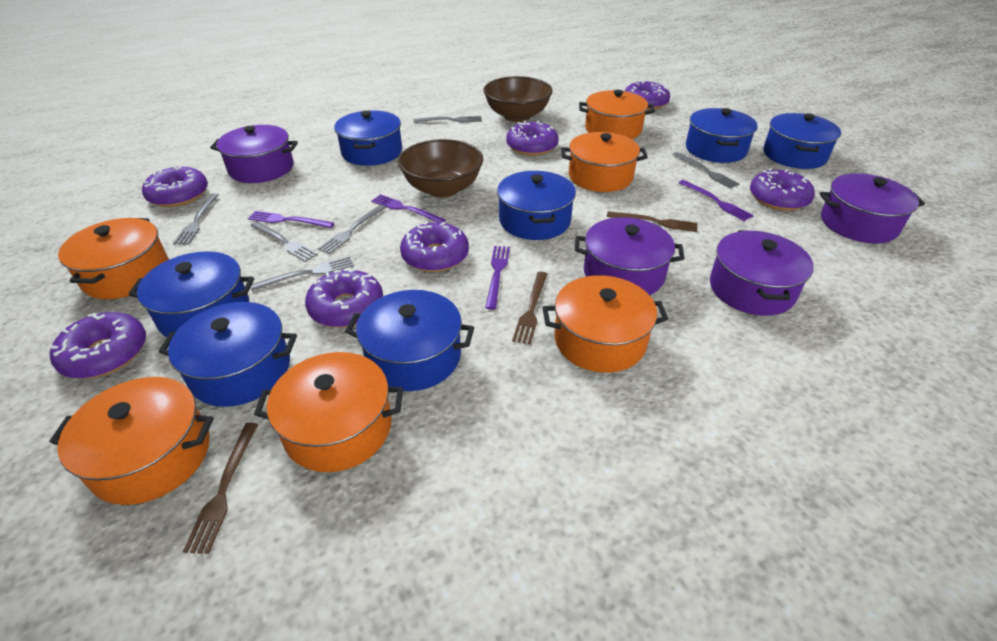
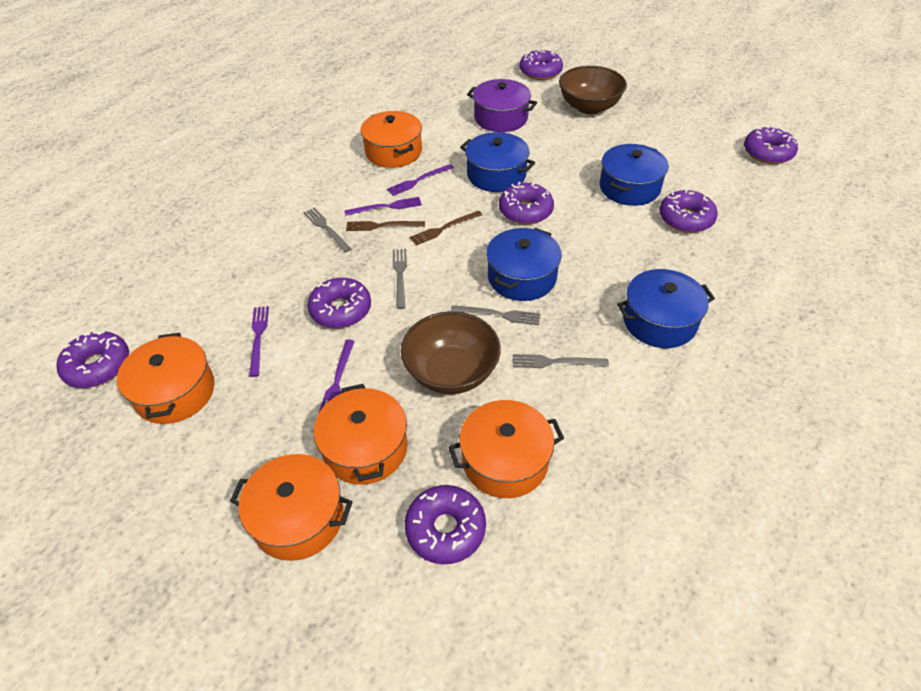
blue pot: [128,251,254,337] [159,302,297,407] [334,110,402,166] [345,290,474,391] [497,171,576,240] [686,108,758,163] [763,113,841,169] = 7 -> [460,132,535,192] [486,228,562,301] [599,144,669,206] [617,269,715,348] = 4
brown fork: [183,423,258,554] [512,272,547,345] [607,211,698,232] = 3 -> [346,221,425,231] [409,211,482,245] = 2
grey fork: [173,193,219,245] [250,222,318,262] [251,256,354,291] [317,205,386,254] [413,116,482,123] [672,152,740,189] = 6 -> [303,207,351,253] [393,249,407,309] [451,305,540,325] [513,354,609,368] = 4
orange pot: [49,377,214,505] [58,218,169,299] [254,352,403,472] [542,275,668,373] [561,132,648,192] [579,90,655,139] = 6 -> [117,333,214,424] [230,454,353,561] [314,384,407,485] [360,111,422,168] [448,400,564,498] = 5
purple pot: [210,125,298,183] [575,217,685,295] [710,230,814,316] [820,173,925,243] = 4 -> [467,79,537,132] = 1

